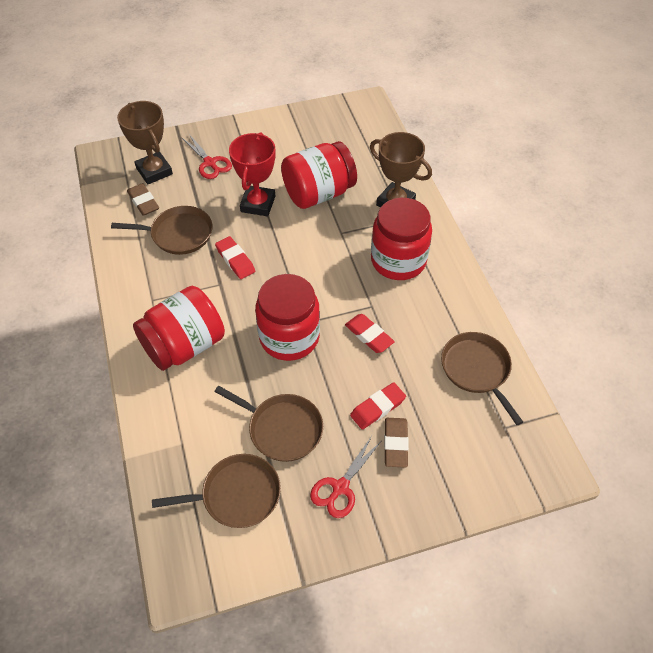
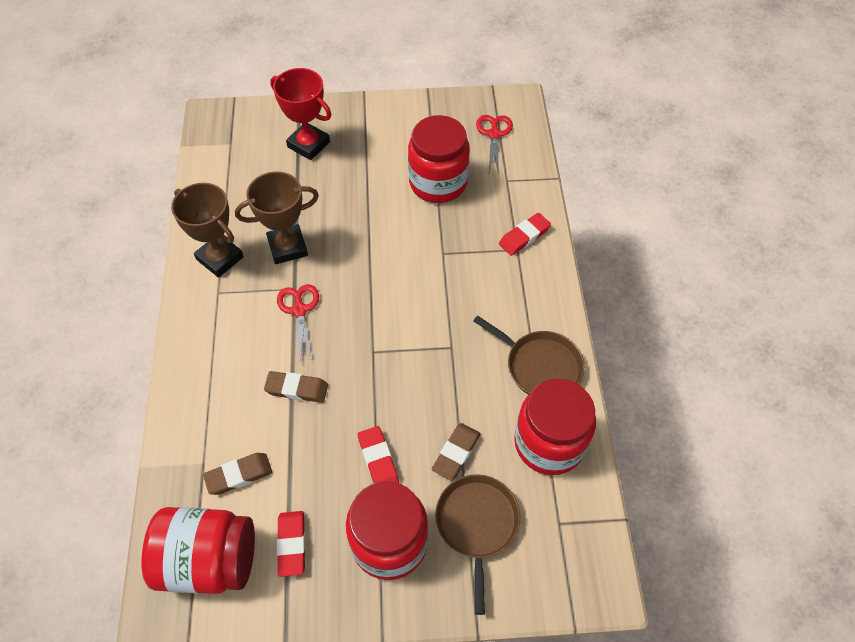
brown eraser: [127,183,159,216] [384,418,409,468] = 2 -> [203,453,272,495] [264,371,328,403] [432,423,480,481] = 3
brown pan: [111,206,212,255] [152,454,281,528] [214,386,323,462] [441,332,523,425] = 4 -> [435,474,520,615] [473,315,585,395] = 2

